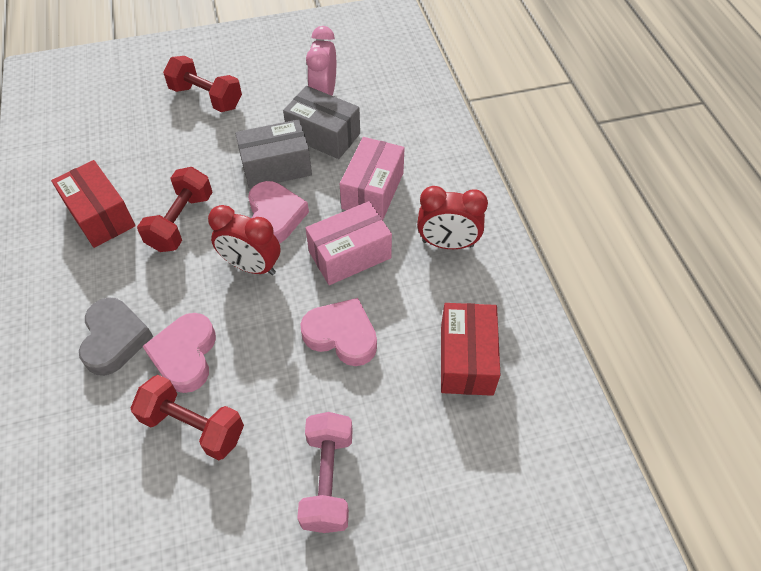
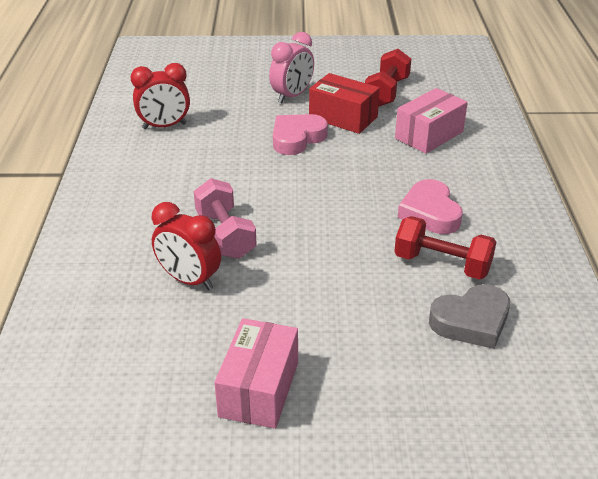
grey box: [235,119,312,189] [283,86,360,159] = 2 -> none = 0
pink heart: [143,313,216,393] [248,181,309,243] [300,298,377,366] = 3 -> [273,114,328,155] [398,179,463,234] = 2
red box: [51,160,136,248] [441,303,500,396] = 2 -> [309,73,380,134] = 1
red dumbbell: [131,375,244,460] [137,167,213,252] [163,56,242,112] = 3 -> [365,49,411,107] [394,216,496,280] = 2

